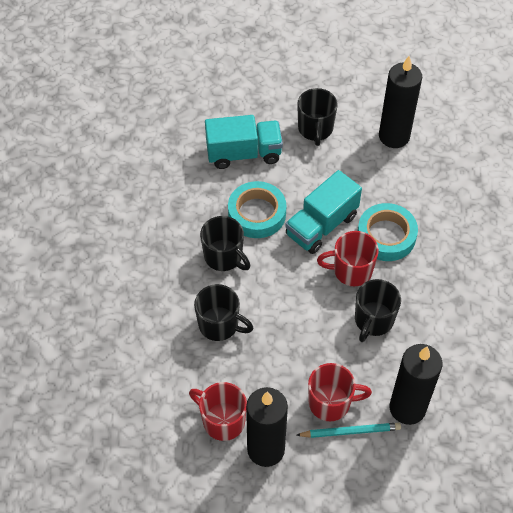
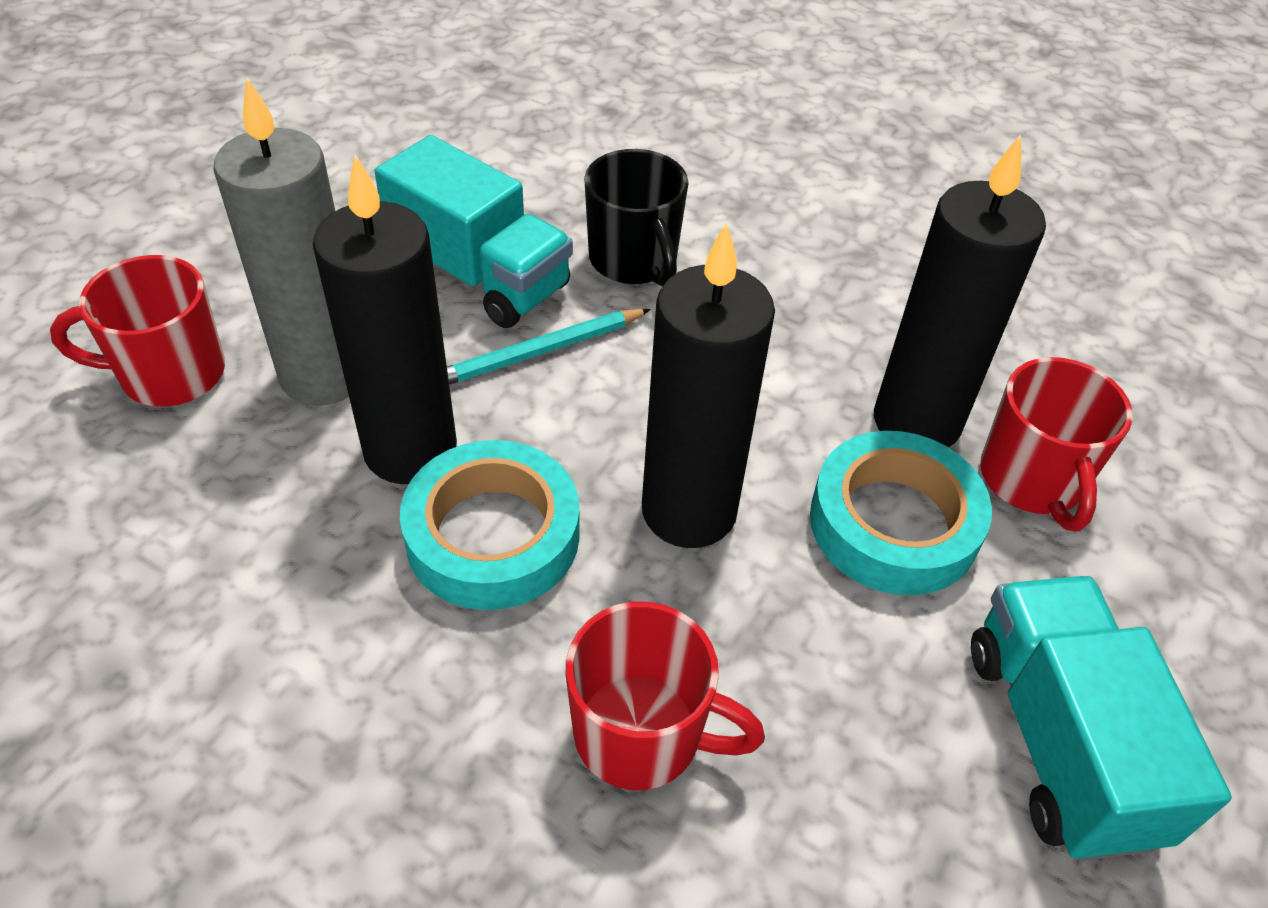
black mug: [194,284,253,341] [200,216,250,271] [297,88,338,146] [355,279,401,342] = 4 -> [584,149,689,286] = 1
grey candle: none = 0 -> [213,78,349,406] = 1

